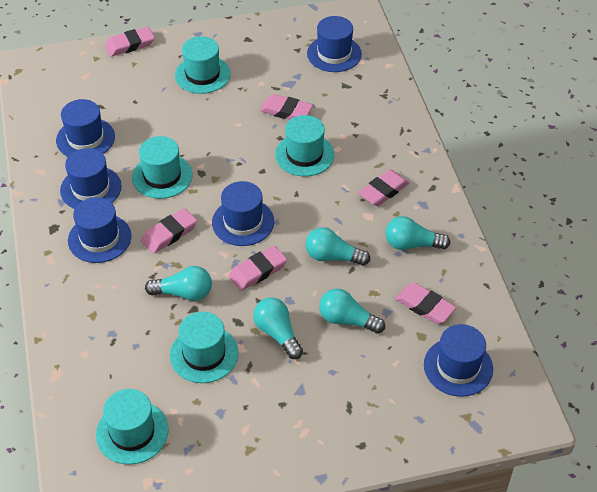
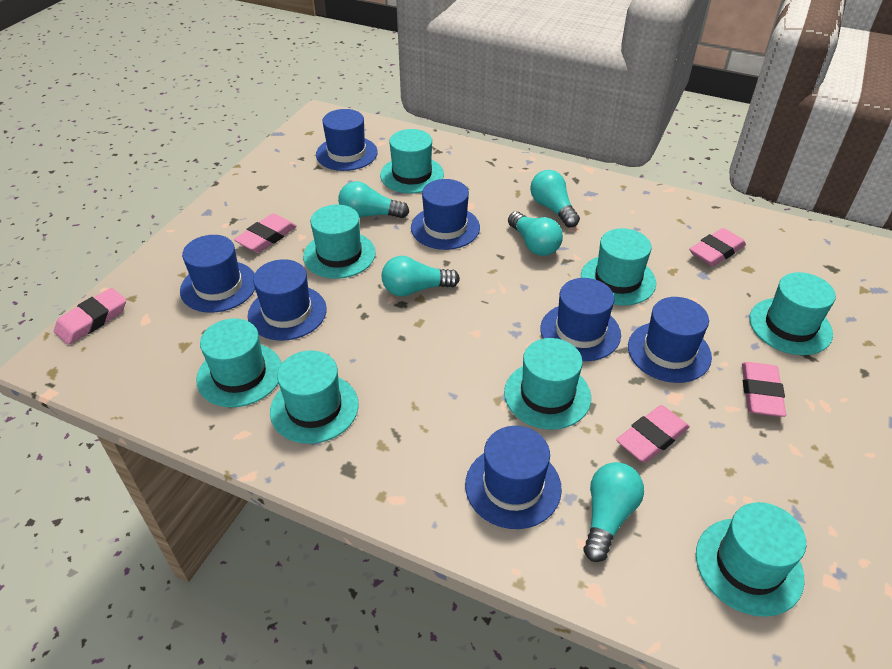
blue hat: [56,99,115,157] [60,148,122,209] [68,197,131,263] [212,181,274,246] [307,16,362,72] [424,324,493,397] = 6 -> [180,235,255,313] [248,259,327,341] [316,109,378,171] [411,179,480,250] [465,426,562,529] [540,278,621,361] [628,297,712,383] = 7
pink eraser: [105,27,155,56] [141,208,197,253] [229,246,287,291] [260,94,313,120] [358,169,409,206] [395,283,456,324] = 6 -> [54,288,126,345] [234,214,297,253] [616,405,690,463] [689,228,746,266] [742,362,786,417] = 5
turquoise hat: [96,389,169,465] [132,136,193,199] [170,312,239,383] [175,36,230,94] [275,115,334,177] = 5 -> [196,318,282,407] [270,350,359,444] [303,205,376,279] [380,129,444,193] [504,338,591,429] [581,228,656,305] [696,502,806,617] [749,272,836,355] = 8

